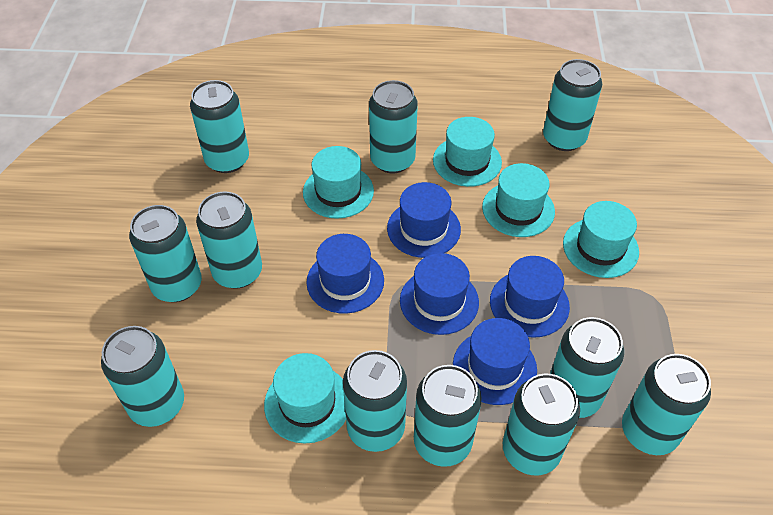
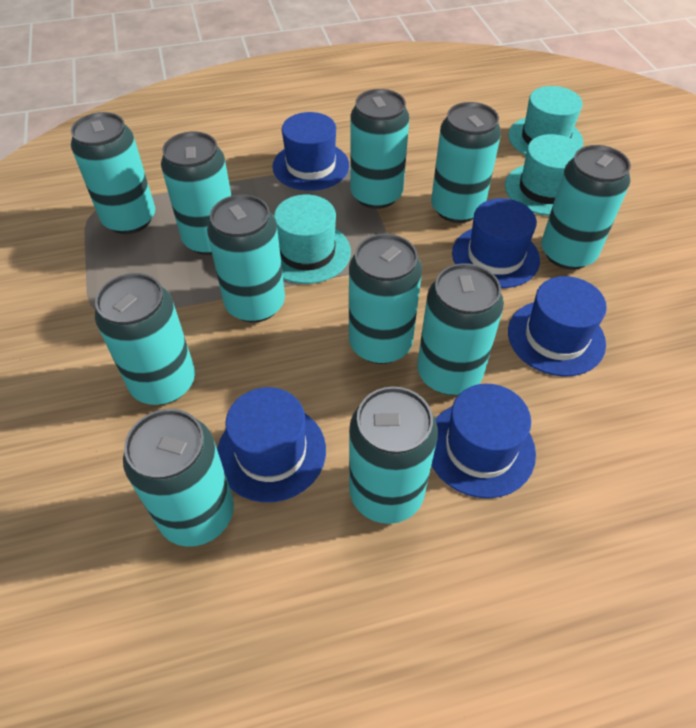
turquoise hat: [264,353,346,443] [303,146,374,219] [433,117,502,187] [482,163,555,237] [563,201,639,278] = 5 -> [274,195,351,284] [505,134,582,216] [508,86,583,155] = 3

